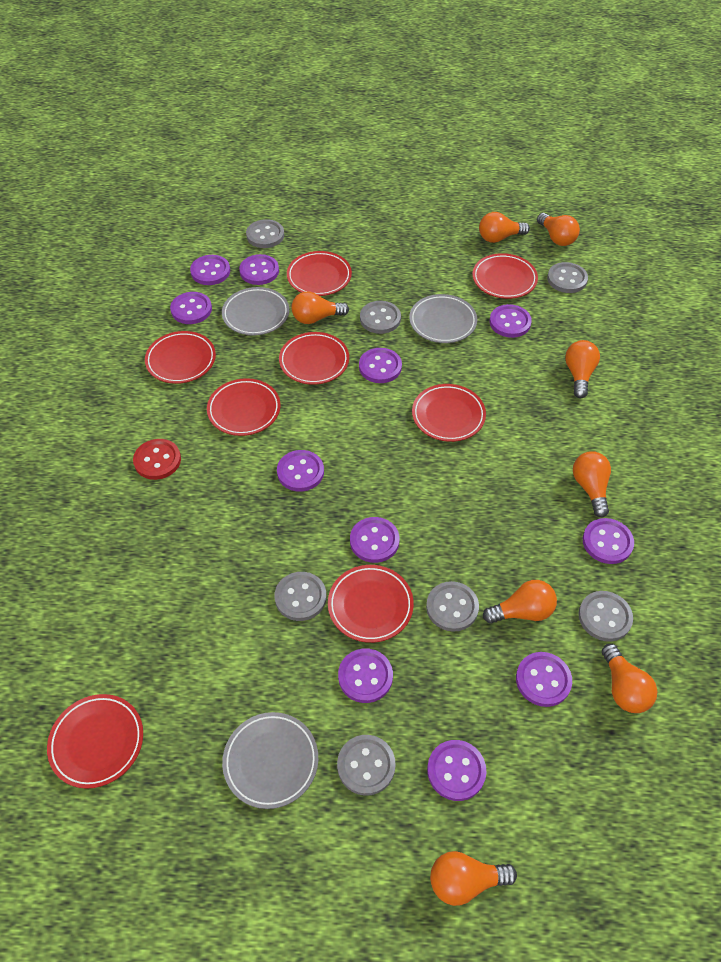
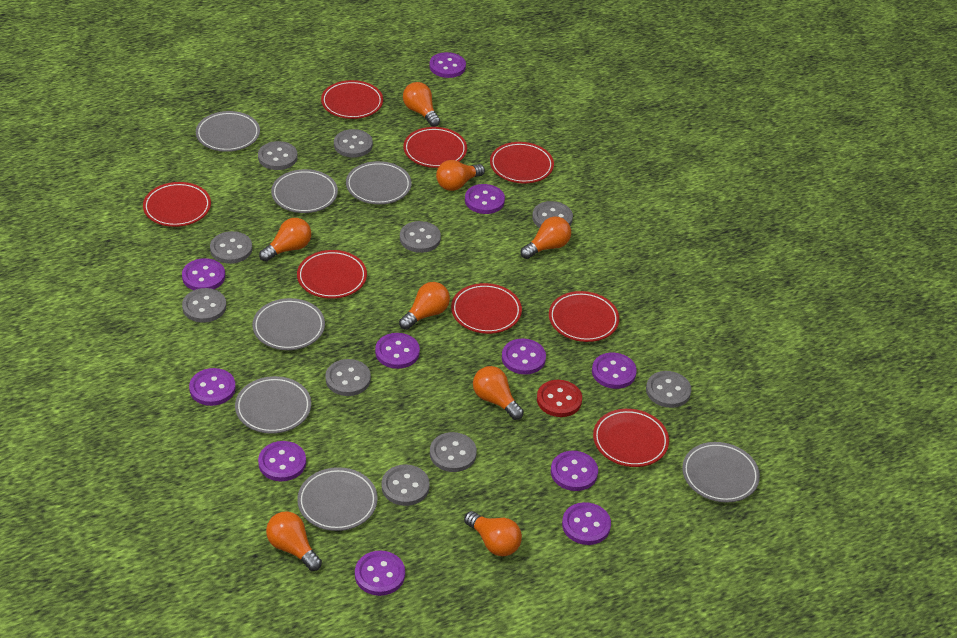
grey button: [246,219,284,248] [274,572,326,621] [337,735,396,796] [360,301,401,334] [426,581,479,632] [547,262,588,293] [578,591,633,642] = 7 -> [182,288,226,323] [210,231,252,264] [258,141,297,170] [325,359,371,396] [334,129,373,158] [382,464,430,506] [400,221,441,253] [430,432,477,472] [532,201,573,228] [646,371,691,408] = 10
grey plate: [222,287,289,336] [222,712,318,809] [409,294,477,343] = 3 -> [196,111,260,152] [235,376,311,434] [252,298,325,350] [271,169,338,213] [297,467,378,531] [346,161,412,204] [682,442,760,503] = 7

